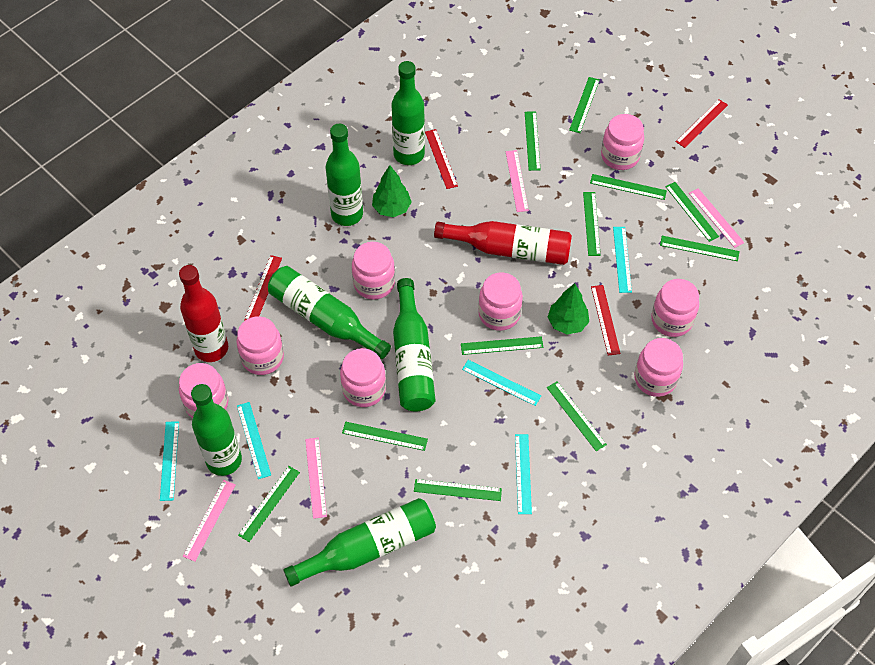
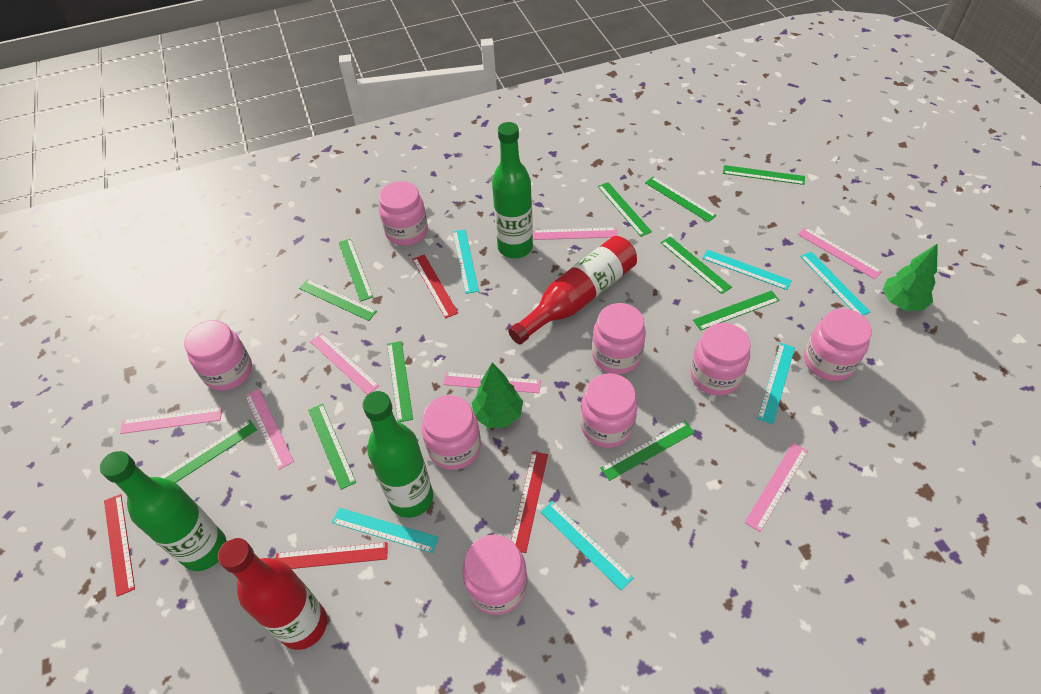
green bottle: [191,384,242,476] [268,266,391,359] [283,498,436,587] [326,124,363,226] [391,61,425,165] [393,278,435,411] = 6 -> [100,451,227,571] [362,391,433,518] [492,122,533,258] = 3
pink ruler: [183,480,236,561] [305,437,327,519] [506,150,529,212] [689,188,744,248] = 4 -> [120,407,222,434] [245,389,294,470] [310,333,379,395] [443,372,541,393] [533,227,617,240] [744,443,808,532] [798,227,882,279] = 7
turquoise ruler: [160,421,179,501] [237,402,271,479] [462,360,541,406] [515,434,532,514] [613,227,632,293] = 5 -> [332,508,439,553] [453,229,479,294] [541,501,633,591] [702,250,792,290] [757,343,795,424] [800,252,870,315] = 6

